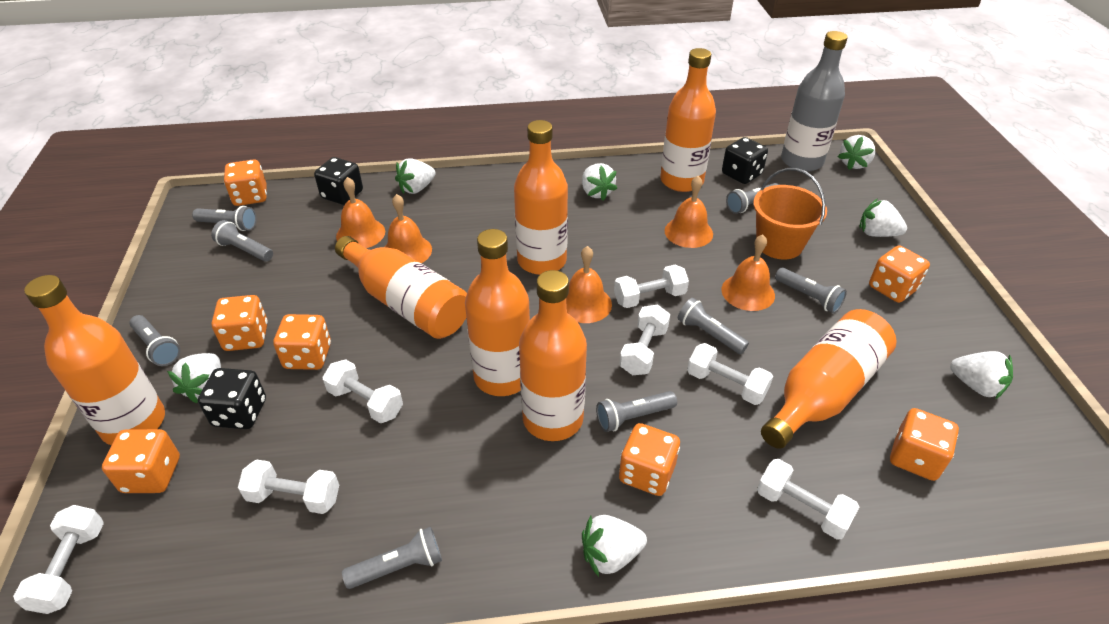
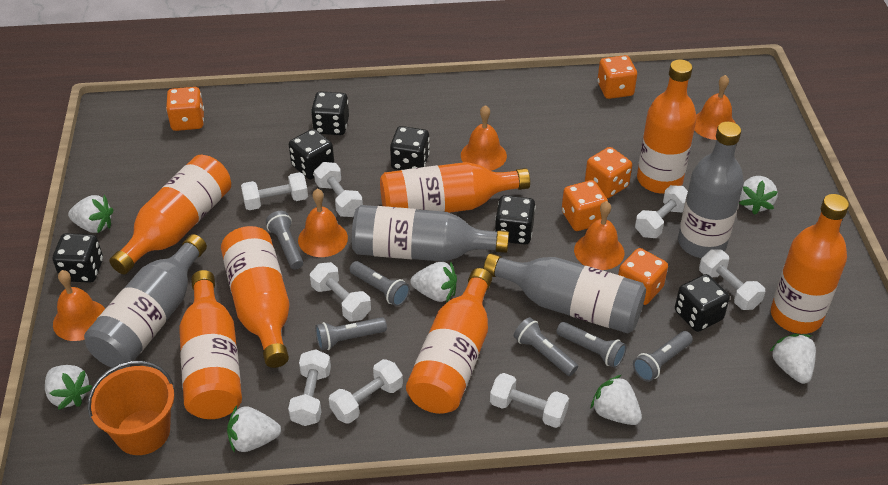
black dice: [198,368,266,429] [314,157,363,205] [722,137,768,184] = 3 -> [53,233,103,283] [289,129,334,179] [311,91,349,135] [390,126,430,170] [495,195,536,245] [675,274,730,332] = 6
grey bottle: [781,31,848,172] = 1 -> [84,234,207,369] [352,205,509,262] [483,253,646,334] [678,122,744,258] = 4
grey flashlight: [129,315,180,366] [192,206,257,231] [211,220,273,262] [342,527,442,589] [596,391,677,432] [678,298,749,354] [726,183,779,214] [775,268,847,313] = 8 -> [266,211,303,270] [315,317,387,351] [350,261,410,306] [514,317,578,376] [556,322,626,368] [633,331,693,382] = 6
orange dice: [102,429,180,493] [212,295,268,351] [224,159,267,206] [273,314,331,370] [619,423,680,496] [869,245,930,303] [890,408,959,481] = 7 -> [166,87,204,131] [562,180,608,231] [585,147,632,198] [597,55,637,99] [618,248,668,305] = 5
white dumbbell: [13,505,104,614] [238,459,339,514] [322,359,403,423] [614,265,689,308] [620,305,670,375] [687,343,773,405] [757,459,859,540] = 7 -> [241,172,308,210] [288,349,331,426] [310,262,371,322] [314,162,363,217] [329,359,403,424] [490,373,569,428] [635,185,688,238] [699,249,766,310] = 8

